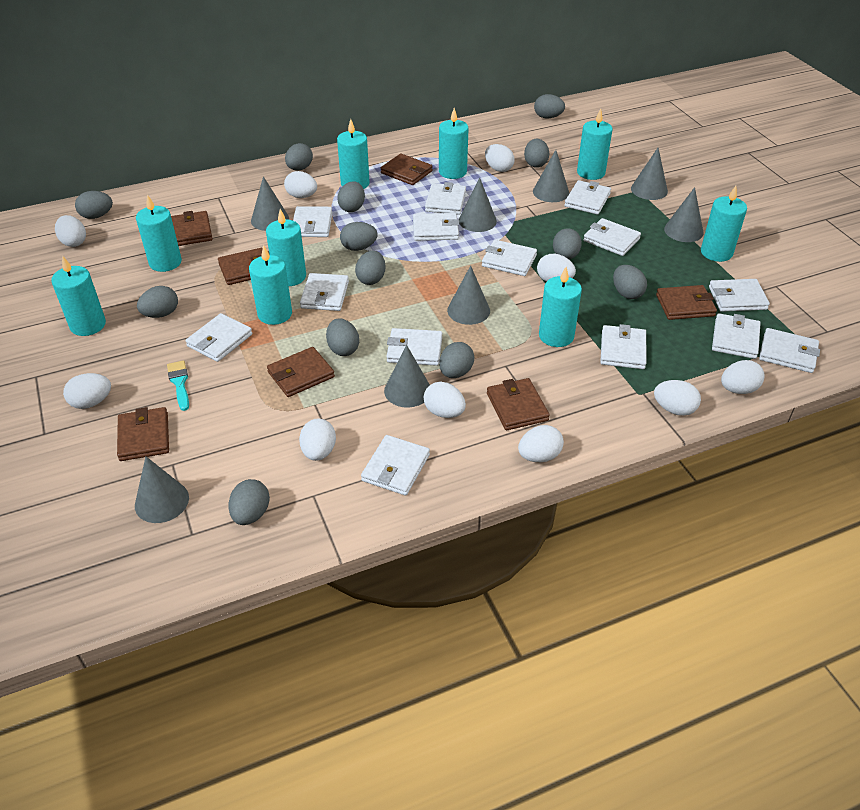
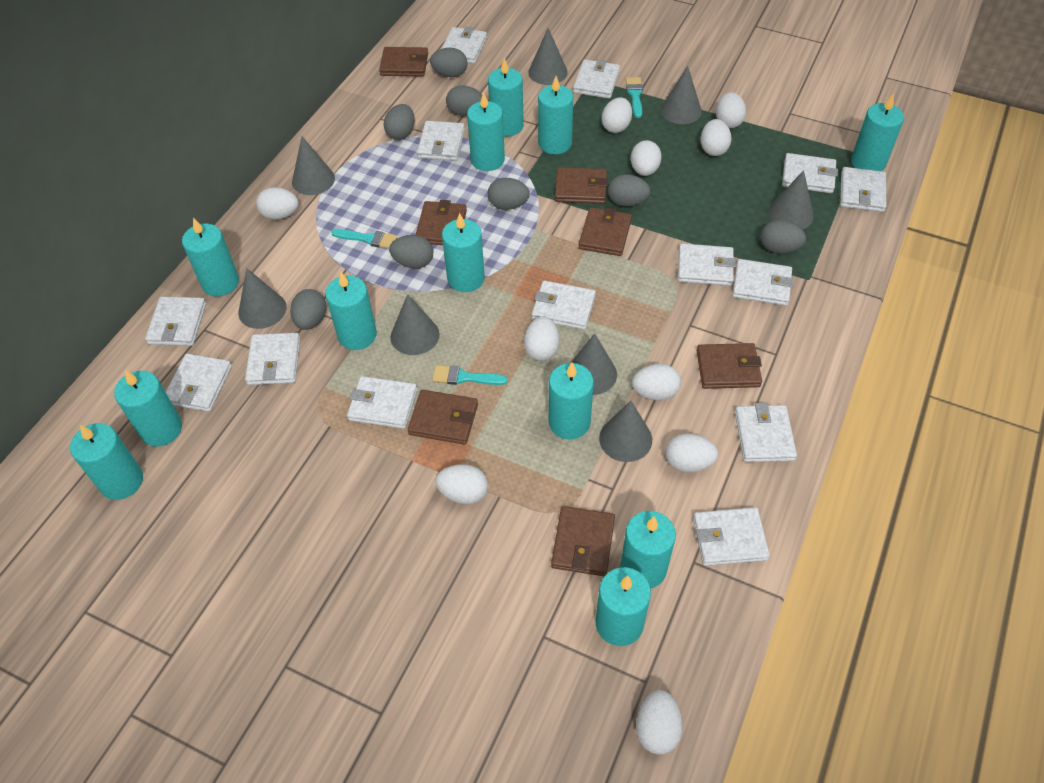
grey egg: [75,191,113,219] [137,286,178,318] [228,479,270,525] [285,143,313,171] [326,319,359,356] [337,181,365,212] [340,222,378,251] [355,251,386,285] [439,342,474,378] [524,138,549,168] [534,94,565,118] [553,229,582,259] [613,265,647,299] = 13 -> [290,289,327,330] [384,104,415,140] [389,235,433,269] [430,48,467,77] [446,85,482,116] [488,178,530,210] [608,174,650,207] [761,220,806,254] = 8
turquoise brush: [167,360,189,411] = 1 -> [331,229,397,248] [432,365,508,385] [626,77,643,118] = 3
turquoise candle: [51,256,106,336] [136,195,182,272] [249,245,292,325] [266,209,306,286] [337,119,370,189] [439,108,469,179] [539,267,582,347] [577,108,613,180] [701,186,747,262] = 9 -> [70,423,143,500] [114,370,182,447] [182,218,239,296] [325,272,377,350] [442,213,485,292] [467,92,505,171] [488,58,524,137] [538,76,573,154] [549,362,594,439] [596,567,651,646] [621,511,676,588] [851,95,904,171] = 12

